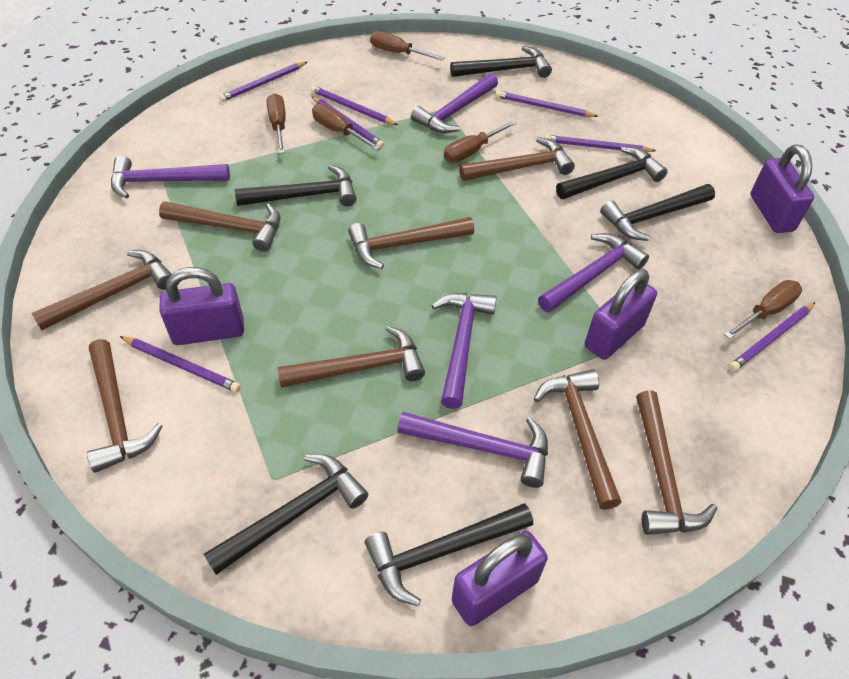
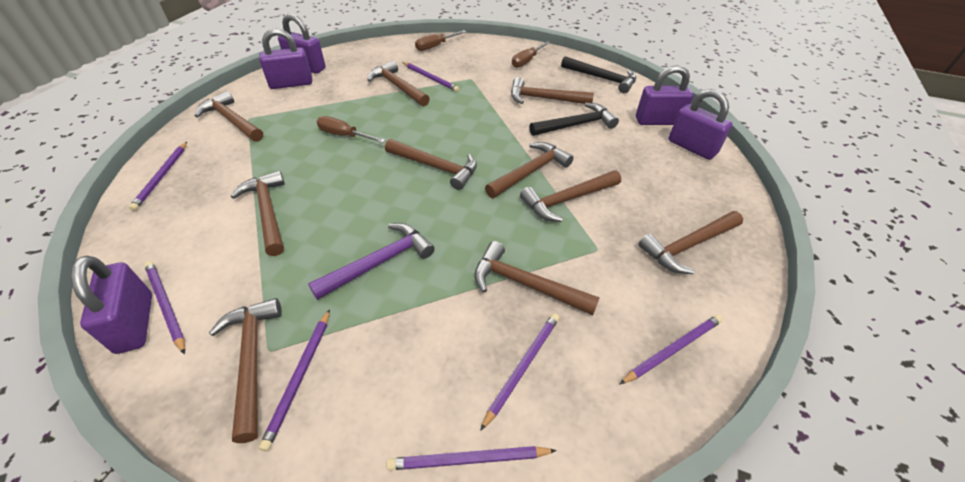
black hammer: [204,454,368,575] [235,165,357,206] [365,503,533,606] [450,46,552,78] [556,147,668,199] [600,184,715,241] = 6 -> [529,103,619,136] [561,56,636,93] = 2
brown hammer: [31,250,172,330] [87,339,163,473] [159,201,280,252] [277,326,425,388] [348,217,474,269] [459,137,575,181] [534,370,621,510] [636,391,717,535] = 8 -> [195,91,263,142] [209,298,282,443] [231,171,285,256] [367,61,430,107] [385,139,477,190] [474,241,600,315] [485,142,574,198] [511,77,594,104] [520,170,621,222] [639,211,743,274] = 10
brown screwdriver: [267,93,286,154] [312,104,381,150] [370,31,445,61] [444,120,517,163] [724,280,802,339] = 5 -> [317,116,386,143] [415,30,466,51] [512,41,550,68] = 3
purple hammer: [111,156,230,199] [397,412,548,488] [411,73,498,133] [431,293,497,409] [538,233,649,313] = 5 -> [308,223,435,300] = 1
purple padlock: [159,267,244,345] [452,531,548,626] [585,269,657,360] [750,145,814,233] = 4 -> [70,256,152,354] [259,28,312,89] [278,14,325,74] [636,65,694,125] [669,89,732,160] = 5

